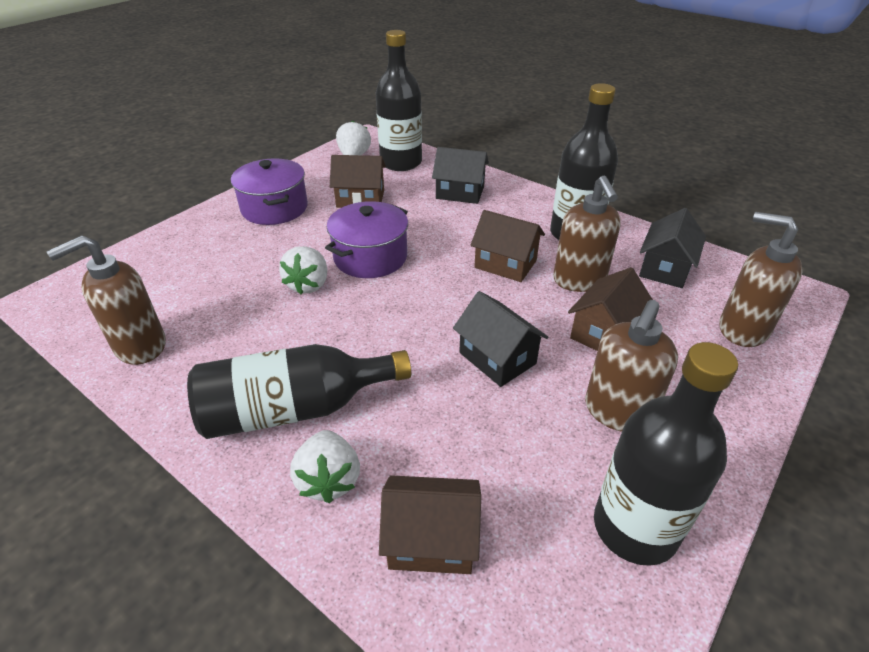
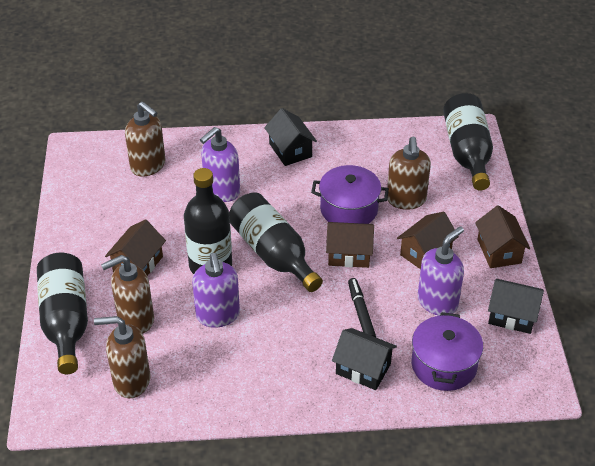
black marker: none = 0 -> [348,278,376,337] = 1
purple soap dispenser: none = 0 -> [192,253,240,328] [200,127,240,202] [418,226,464,316] = 3
white strawberry: [279,246,327,294] [290,430,360,503] [336,120,371,155] = 3 -> none = 0

